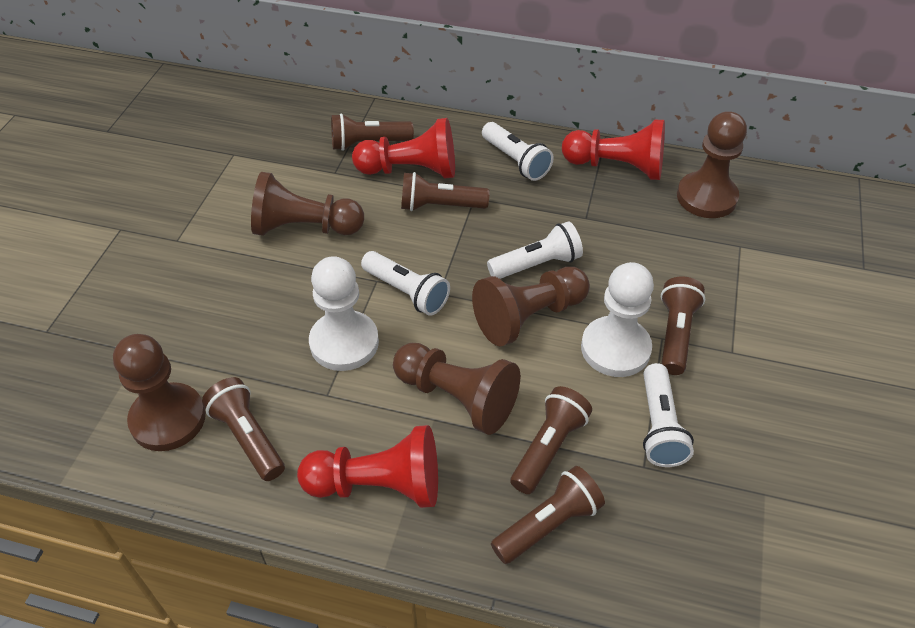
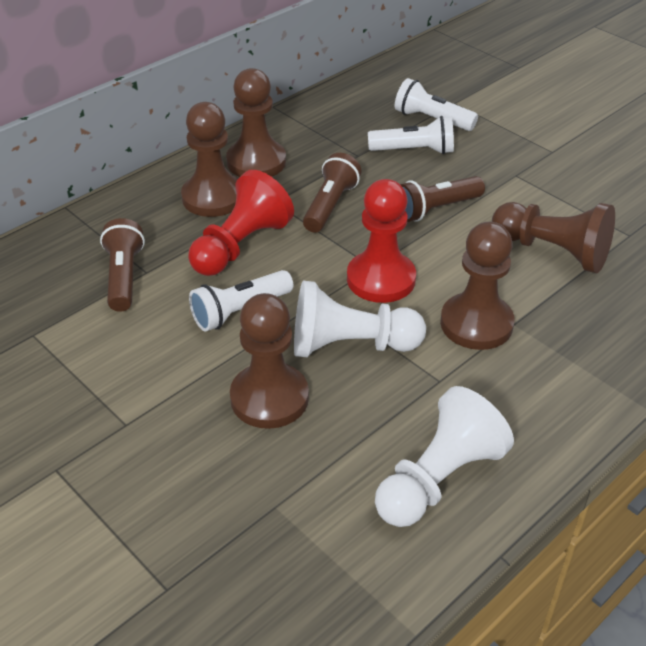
brown flashlight: [202,377,285,481] [331,113,414,151] [401,172,489,211] [491,466,605,564] [510,386,592,494] [661,277,705,375] = 6 -> [100,218,145,312] [303,153,362,233] [400,176,485,222] = 3
red pawn: [297,425,438,508] [352,118,455,179] [562,120,665,180] = 3 -> [188,170,294,276] [347,179,416,303] = 2
white flashlight: [361,251,450,316] [482,122,554,181] [487,221,583,279] [643,363,694,467] = 4 -> [189,270,293,332] [368,116,454,154] [395,78,478,131] = 3

